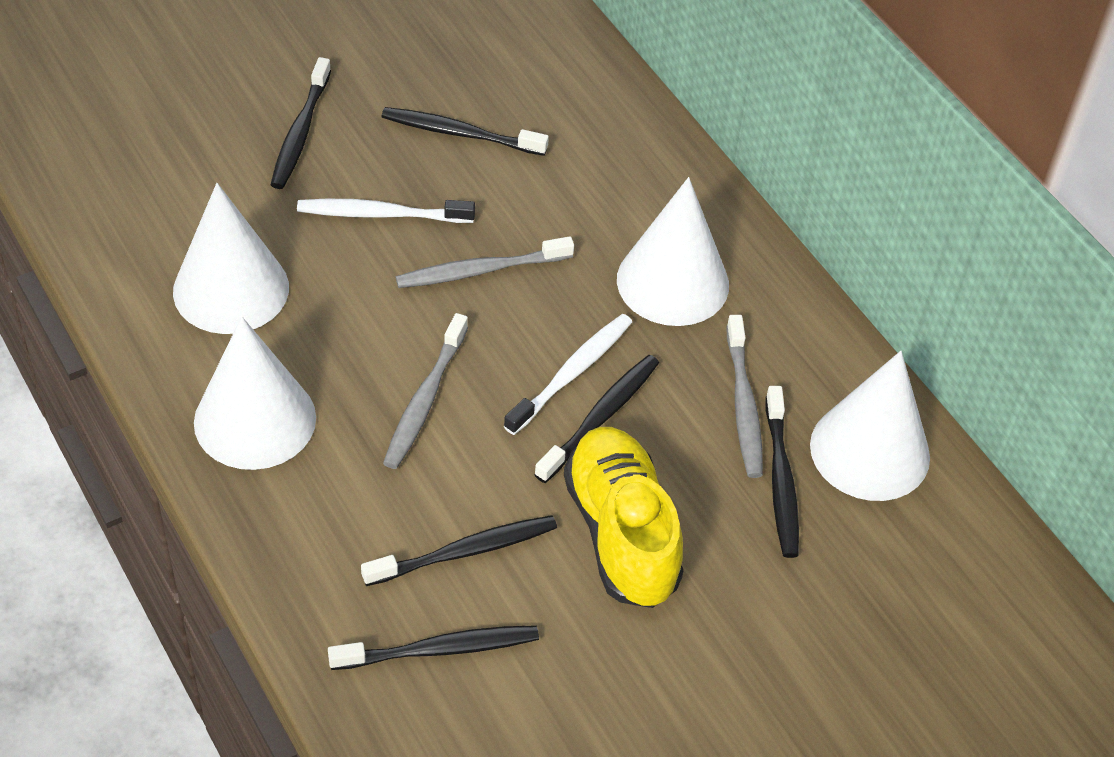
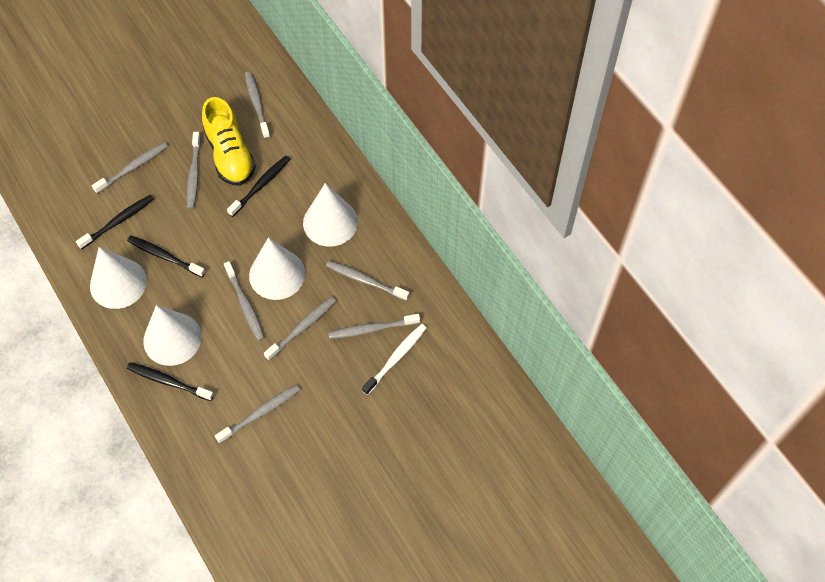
black toothbrush: [270,57,331,189] [328,625,539,670] [361,515,557,586] [382,107,549,156] [534,355,659,483] [766,386,799,558] = 6 -> [76,195,154,249] [127,235,205,277] [127,362,214,401] [227,156,290,217] = 4
grey toothbrush: [383,313,468,469] [396,236,574,288] [726,315,763,478] = 3 -> [92,142,168,194] [187,132,201,209] [215,385,300,443] [224,261,265,341] [245,71,270,139] [264,297,336,361] [326,261,409,301] [328,314,420,339] = 8
white toothbrush: [297,199,475,223] [504,314,632,435] = 2 -> [362,324,426,395] = 1

